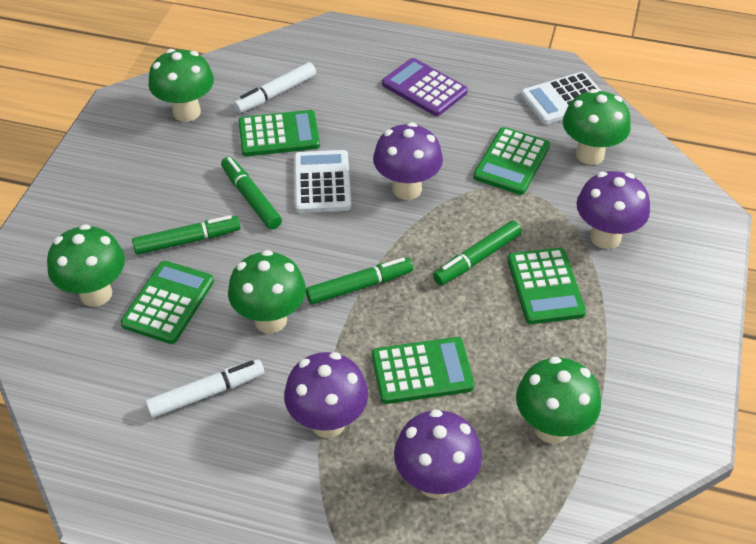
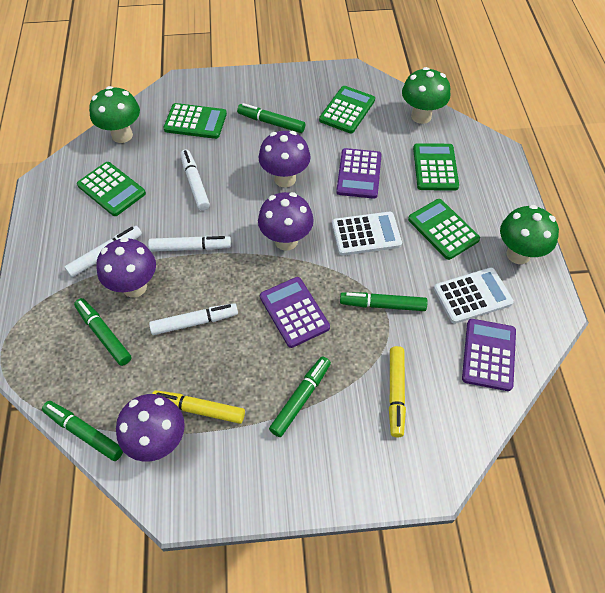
green marker: [132,215,241,255] [221,157,282,229] [306,257,413,305] [433,220,522,285] = 4 -> [42,401,123,461] [74,298,131,366] [237,103,305,133] [269,356,331,437] [340,292,427,311] = 5
green mushroom: [47,224,125,307] [148,49,214,122] [228,250,306,334] [516,357,601,444] [563,89,631,165] = 5 -> [89,86,140,143] [402,67,450,124] [500,205,559,264] = 3
purple calculator: [382,58,468,116] = 1 -> [260,277,330,348] [336,148,382,199] [462,319,516,391] = 3
white marker: [145,359,264,418] [233,62,316,113] = 2 -> [65,226,142,277] [148,236,231,252] [149,303,238,335] [180,150,210,211] = 4
yellow marker: none = 0 -> [152,390,245,424] [389,346,406,437] = 2

